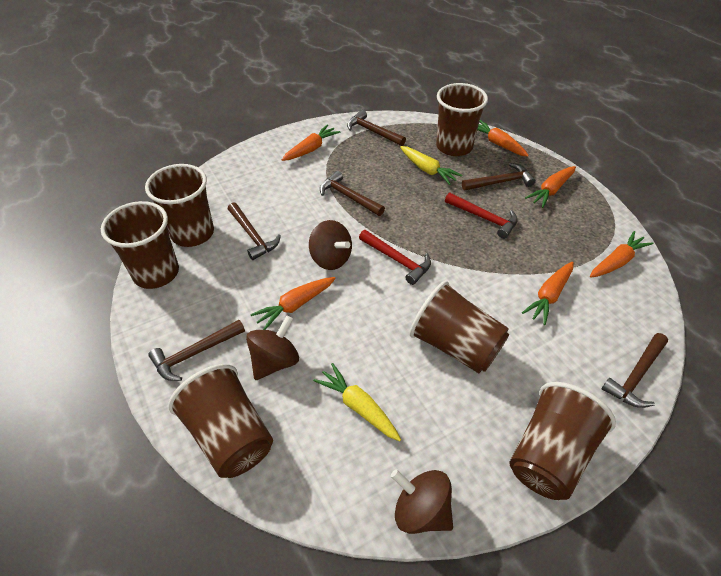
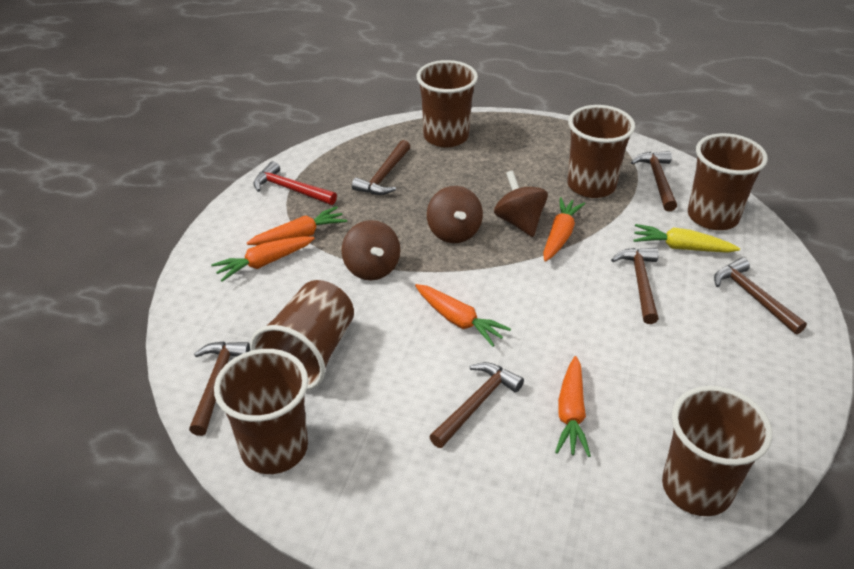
orange carrot: [250,277,336,330] [282,125,340,161] [477,120,529,157] [522,262,574,325] [525,166,576,208] [590,231,654,278] = 6 -> [211,237,315,282] [247,206,347,245] [415,284,511,347] [543,197,585,262] [555,356,591,457] = 5
red hammer: [359,230,431,285] [445,193,518,239] = 2 -> [254,161,337,205] = 1
yellow carrot: [313,363,401,441] [400,146,462,185] = 2 -> [633,224,740,253] = 1

